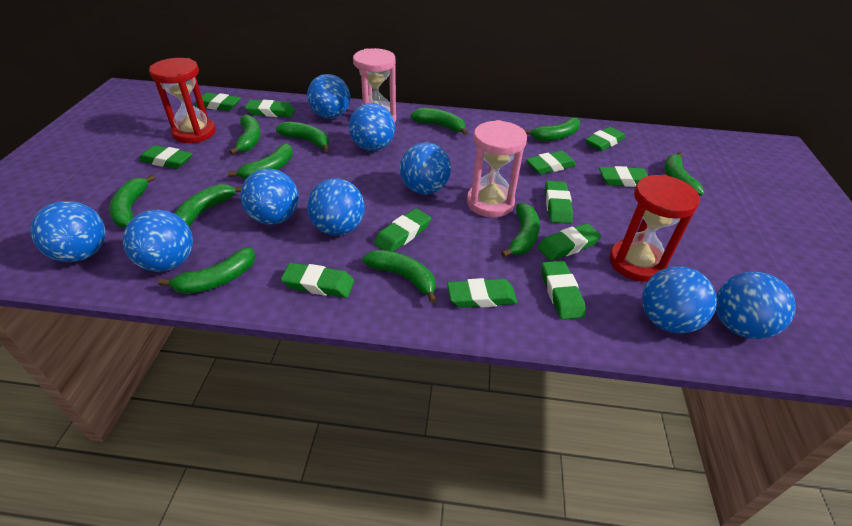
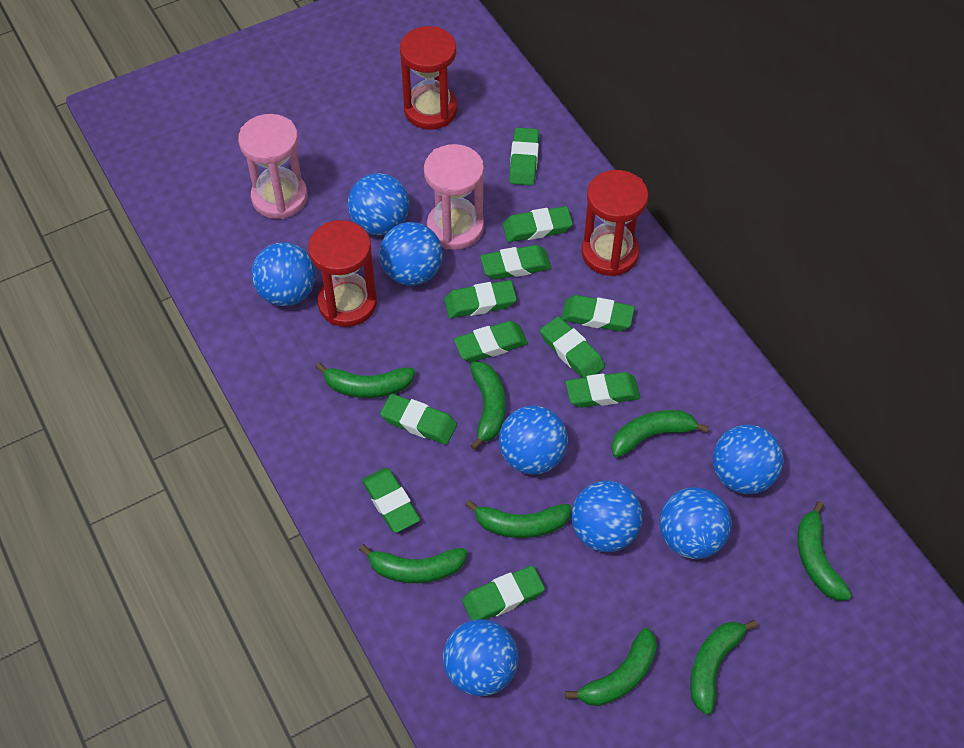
blue ball: [30,201,106,262] [123,210,193,272] [240,169,299,225] [307,74,350,119] [307,178,365,235] [349,103,395,151] [400,142,451,195] [642,266,717,334] [716,272,796,339] = 9 -> [251,242,316,306] [348,173,410,235] [379,222,443,286] [443,619,519,696] [499,405,568,475] [571,481,643,552] [659,487,732,559] [713,424,783,494] = 8
green banana: [109,174,156,228] [158,247,255,294] [174,184,242,227] [228,143,293,179] [229,115,261,155] [276,122,329,152] [363,250,437,303] [410,108,468,135] [501,203,540,257] [524,117,580,141] [664,152,704,196] = 11 -> [315,363,415,398] [359,544,467,583] [465,500,572,538] [470,362,506,450] [565,628,657,706] [611,410,709,458] [690,620,758,715] [798,501,852,601] = 8
green eraser: [139,145,192,169] [194,93,241,111] [245,100,295,117] [281,263,354,298] [374,208,431,252] [447,278,518,308] [526,151,576,174] [538,223,601,261] [542,261,586,320] [545,181,573,224] [585,127,625,151] [599,166,648,187] = 12 -> [362,468,420,533] [380,394,457,445] [444,280,517,318] [454,321,528,362] [462,565,545,620] [480,245,551,280] [502,206,573,242] [509,128,539,186] [540,316,605,378] [561,295,635,331] [565,372,640,408] = 11
red hourglass: [149,58,216,143] [609,175,700,282] = 2 -> [308,220,377,327] [400,26,458,130] [582,170,648,276] = 3

